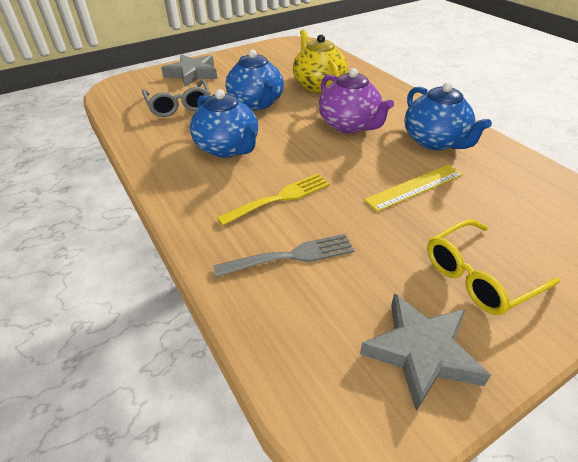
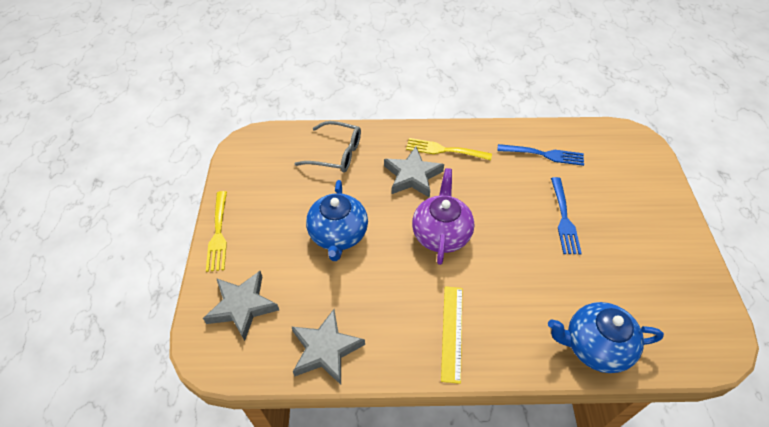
blue fork: none = 0 -> [497,144,584,166] [551,177,582,254] = 2
blue teapot: [190,89,258,158] [225,50,284,111] [405,82,492,150] = 3 -> [306,180,368,261] [548,302,664,373] = 2
grey fork: [213,234,355,277] = 1 -> none = 0
grey star: [161,54,217,87] [360,293,491,412] = 2 -> [203,271,279,341] [292,309,365,385] [384,146,444,198] = 3
yellow fork: [217,173,330,226] = 1 -> [206,191,227,272] [406,138,492,160] = 2
yellow glasses: [427,220,560,315] = 1 -> none = 0
yellow teapot: [293,29,348,93] = 1 -> none = 0

